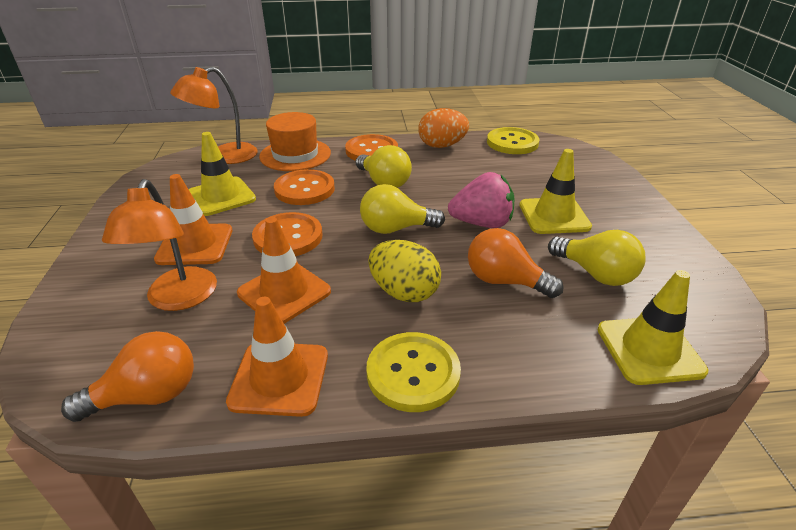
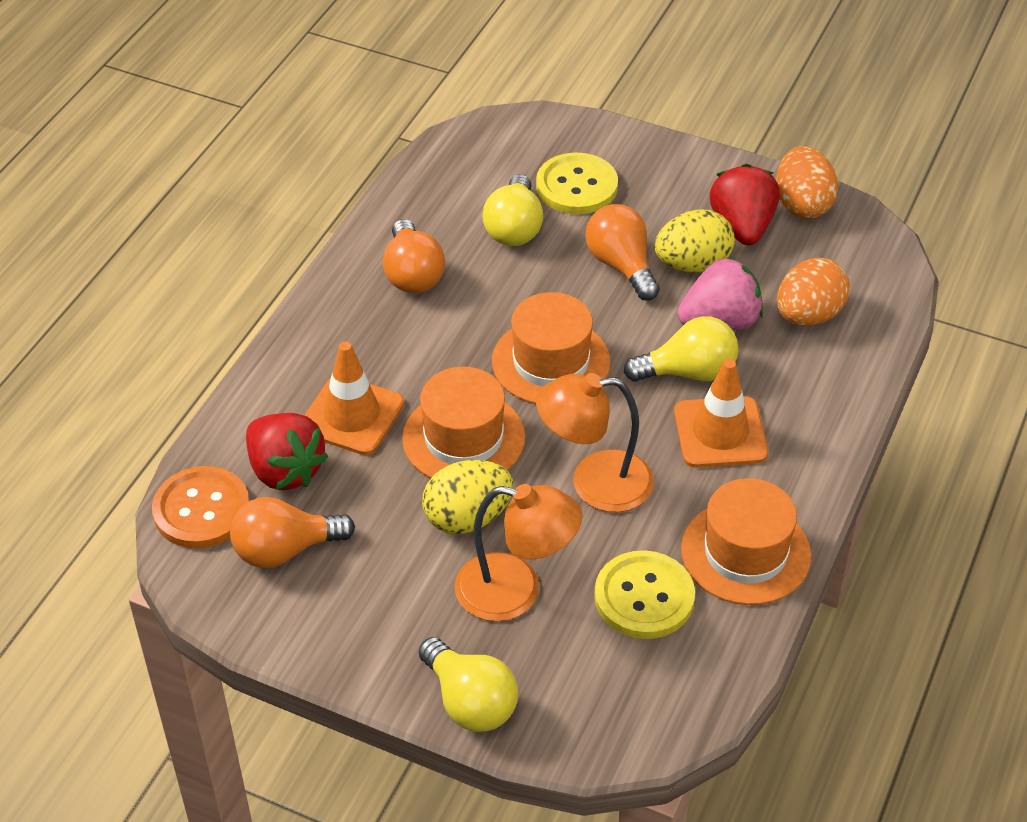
orange button: [252,212,323,256] [274,169,335,205] [345,134,398,161] = 3 -> [152,466,249,548] = 1
orange egg: [418,108,469,148] = 1 -> [776,146,838,219] [777,257,850,326] = 2
orange hat: [259,112,331,171] = 1 -> [402,367,525,478] [492,292,611,404] [681,478,811,605] = 3
orange light bulb: [61,331,194,422] [468,228,564,298] = 2 -> [230,497,355,568] [383,219,445,293] [585,204,660,301] = 3
orange traffic cone: [154,174,232,265] [226,297,328,417] [237,217,331,324] = 3 -> [304,342,404,455] [674,359,768,468] = 2
red strawberry: none = 0 -> [246,413,328,490] [709,164,780,245] = 2
yellow egg: [368,240,441,302] = 1 -> [422,460,514,534] [655,209,735,272] = 2
yellow traffic cone: [189,132,256,216] [519,149,592,234] [597,270,708,385] = 3 -> none = 0

